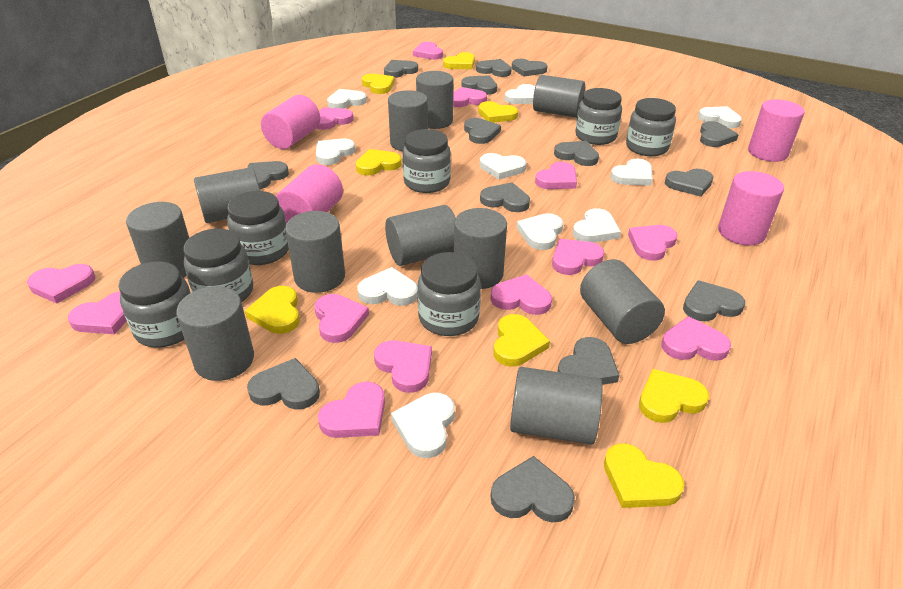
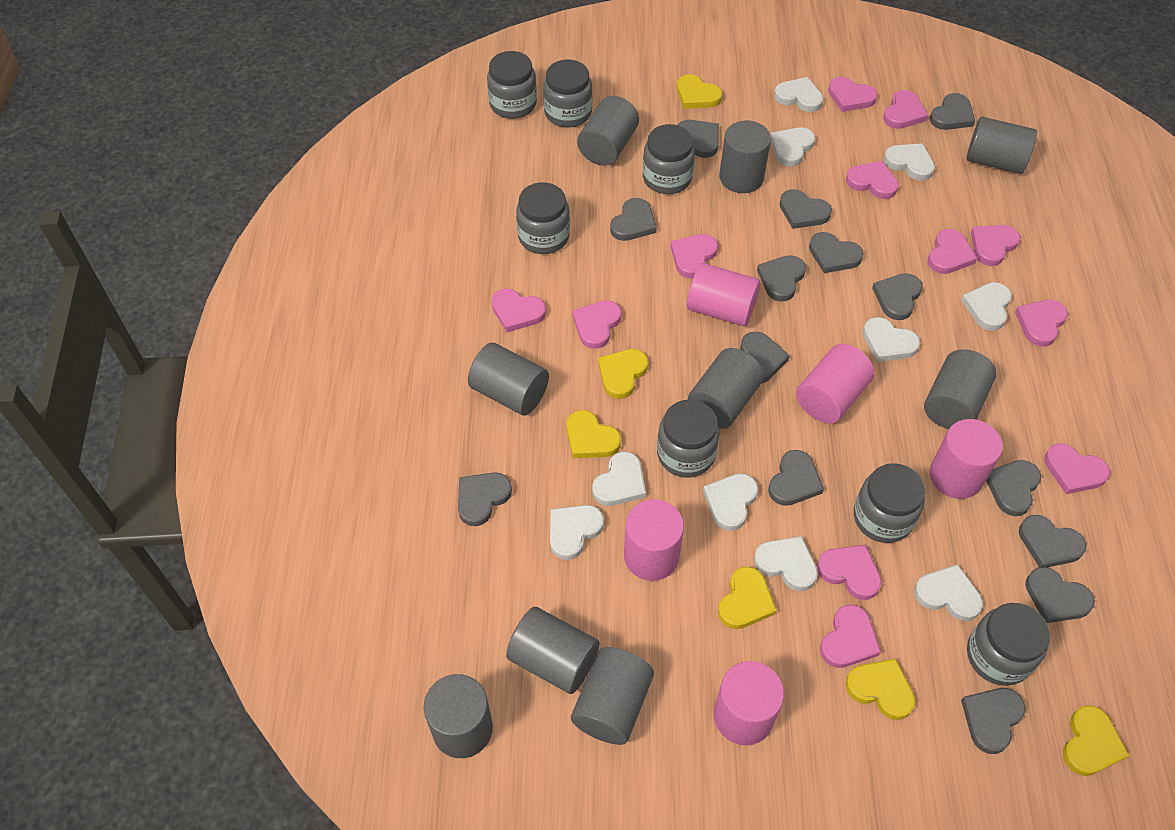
grey cylinder: [126,202,189,278] [176,286,254,381] [194,167,260,223] [285,211,345,293] [385,205,456,266] [388,90,428,151] [416,71,453,129] [454,208,507,289] [510,367,602,445] [533,75,585,118] [580,259,665,344] = 11 -> [424,674,493,758] [468,343,549,416] [506,607,599,694] [571,647,654,745] [577,96,639,166] [688,348,764,429] [719,121,771,193] [924,349,997,429] [966,117,1037,174] = 9
pink cylinder: [261,95,320,149] [276,164,343,224] [718,171,784,246] [748,99,805,162] = 4 -> [624,499,684,581] [687,263,760,326] [714,661,784,745] [796,344,875,424] [930,419,1003,499] = 5
pink heart: [27,264,95,304] [68,291,127,334] [314,294,369,343] [316,107,354,130] [318,382,385,438] [374,340,432,393] [413,42,443,60] [453,87,487,107] [491,274,552,315] [535,162,577,189] [552,239,604,275] [628,225,678,261] [661,316,731,361] = 13 -> [491,289,546,332] [572,300,622,349] [670,234,718,278] [817,545,882,600] [820,604,881,668] [828,77,878,112] [846,161,899,199] [883,90,928,129] [928,229,977,274] [971,225,1020,266] [1015,300,1068,347] [1044,443,1110,494] = 12
yellow heart: [245,286,300,334] [356,149,402,176] [362,74,395,94] [443,52,475,69] [478,101,518,123] [493,314,550,366] [604,443,684,508] [639,369,709,423] = 8 -> [567,410,621,458] [598,349,648,399] [677,74,722,109] [718,567,777,629] [845,659,915,720] [1063,705,1129,776] = 6

